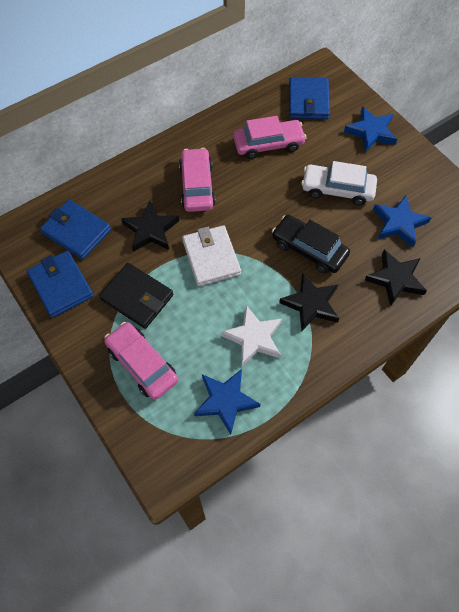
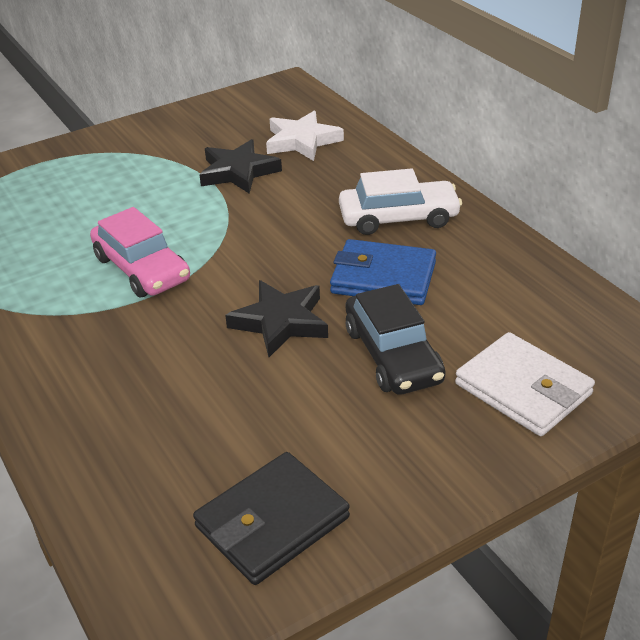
black star: [121,201,179,252] [279,273,339,332] [365,249,427,306] = 3 -> [199,139,282,194] [225,280,328,357] = 2
blue star: [194,369,260,435] [344,106,397,152] [373,195,432,247] = 3 -> none = 0
blue wallet: [27,250,94,318] [40,199,111,260] [289,77,330,120] = 3 -> [330,239,436,305] = 1
pink car: [104,322,178,400] [179,148,216,212] [233,116,307,159] = 3 -> [90,207,190,297] = 1

